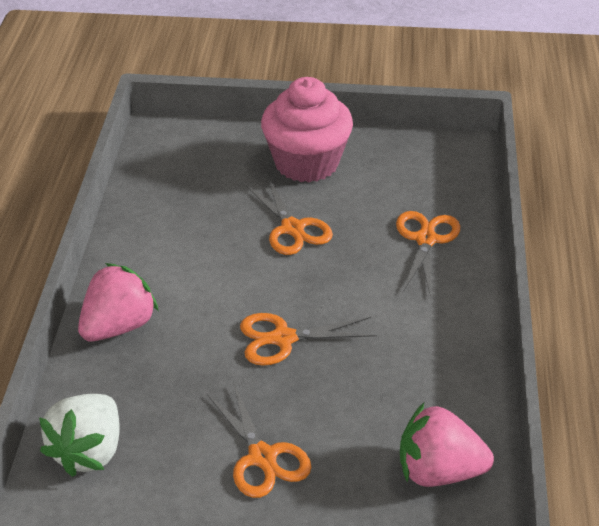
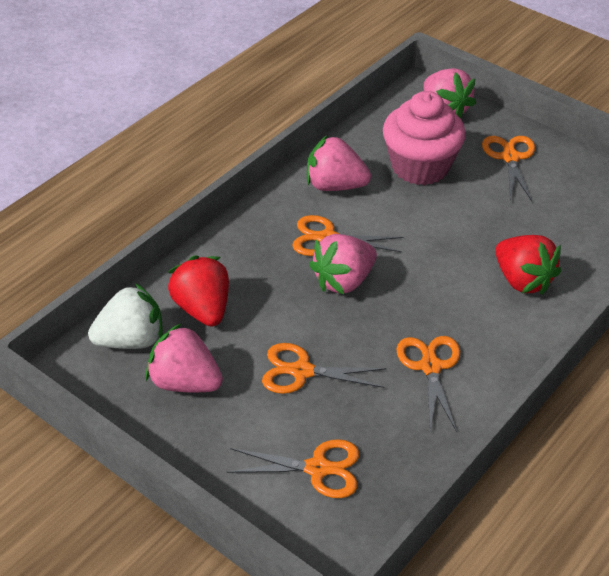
orange scissors: [207,382,312,498] [240,313,376,366] [246,178,333,255] [396,211,460,296] = 4 -> [227,439,359,498] [262,343,386,394] [292,215,403,256] [396,336,460,432] [482,136,535,202] = 5
pink strawberry: [78,263,159,341] [400,403,494,487] = 2 -> [146,323,223,393] [307,135,371,191] [309,234,377,294] [424,68,476,119] = 4
red strawberry: none = 0 -> [168,256,229,327] [495,235,561,295] = 2

